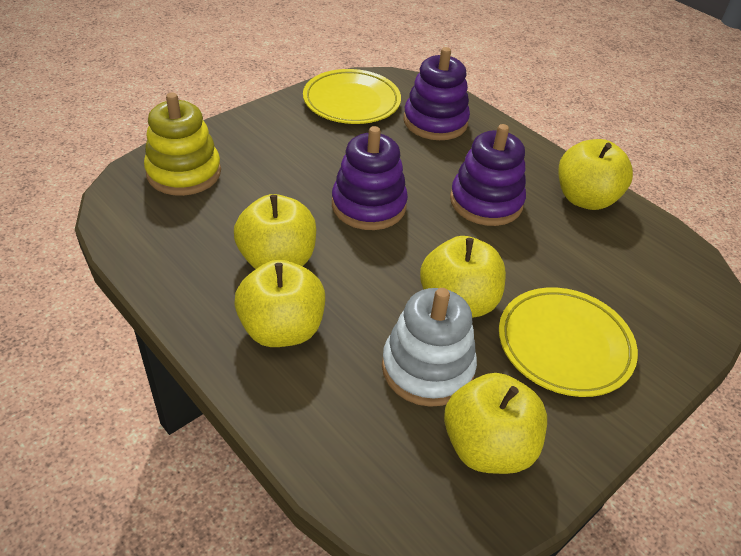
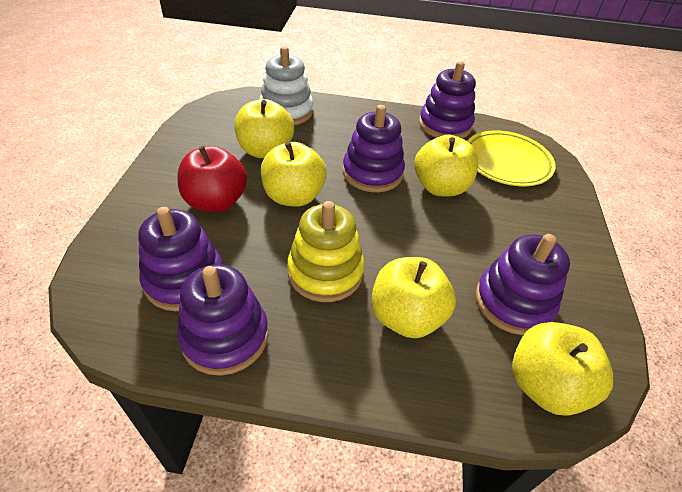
purple stacking toy: [332,126,408,230] [404,47,470,140] [450,124,526,226] = 3 -> [138,207,222,311] [177,264,269,376] [343,105,405,192] [419,61,476,138] [476,234,570,335] = 5
red apple: none = 0 -> [177,146,247,212] = 1
yellow plate: [303,69,401,124] [499,287,638,397] = 2 -> [467,130,556,186] = 1

